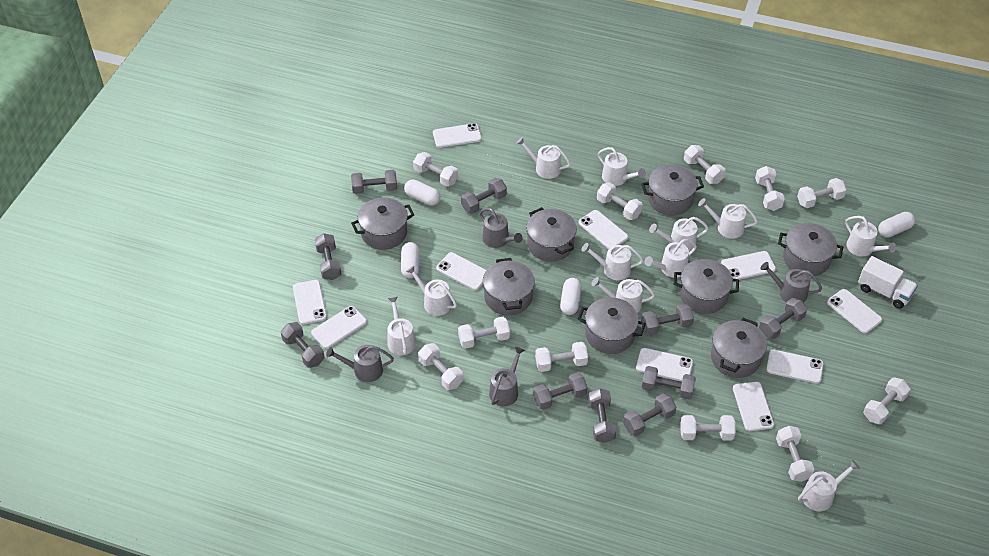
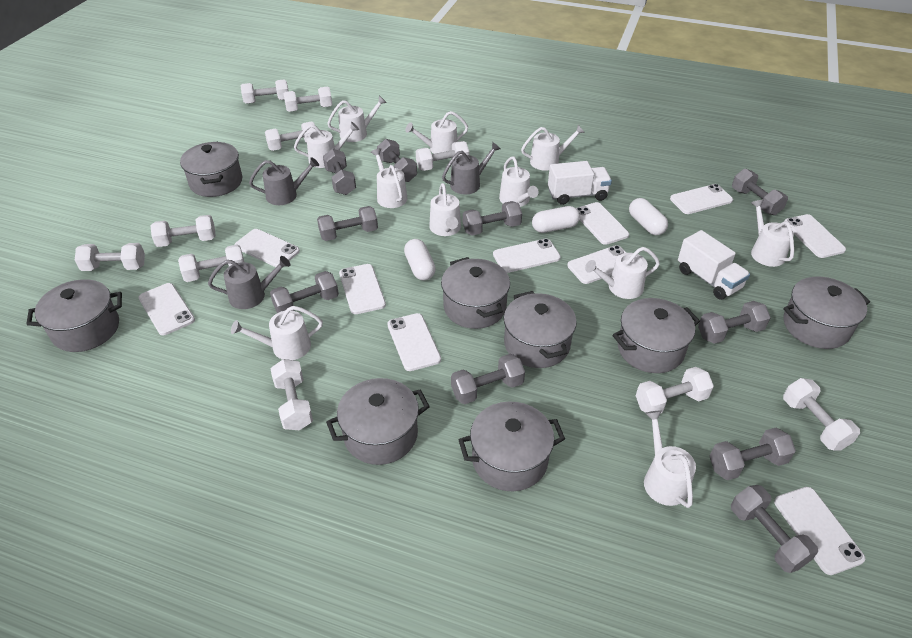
grey watering can: [326,345,394,382] [480,208,522,248] [489,347,525,406] [760,262,822,303] = 4 -> [208,256,291,309] [249,157,319,205] [442,142,501,194] = 3
white capsule: [401,242,420,279] [404,180,441,206] [560,278,582,315] [878,212,915,238] = 4 -> [404,239,436,281] [532,206,580,233] [629,198,668,235] = 3
white dumbbell: [413,152,458,187] [418,343,463,390] [458,317,510,349] [535,342,588,372] [597,182,643,220] [680,415,736,440] [684,145,726,184] [755,166,785,211] [776,426,814,482] [797,178,847,208] [863,377,911,424] = 11 -> [75,243,145,271] [150,215,216,247] [178,245,244,282] [241,80,288,104] [265,121,316,151] [270,359,313,430] [284,87,332,112] [416,141,469,171] [636,367,714,414] [783,378,860,451] = 10
white truck: [858,256,918,309] = 1 -> [548,161,612,205] [678,230,750,300] = 2

